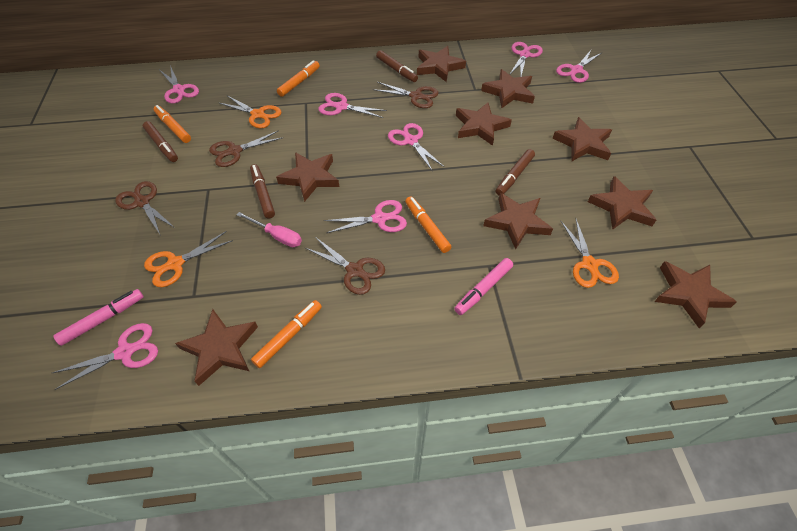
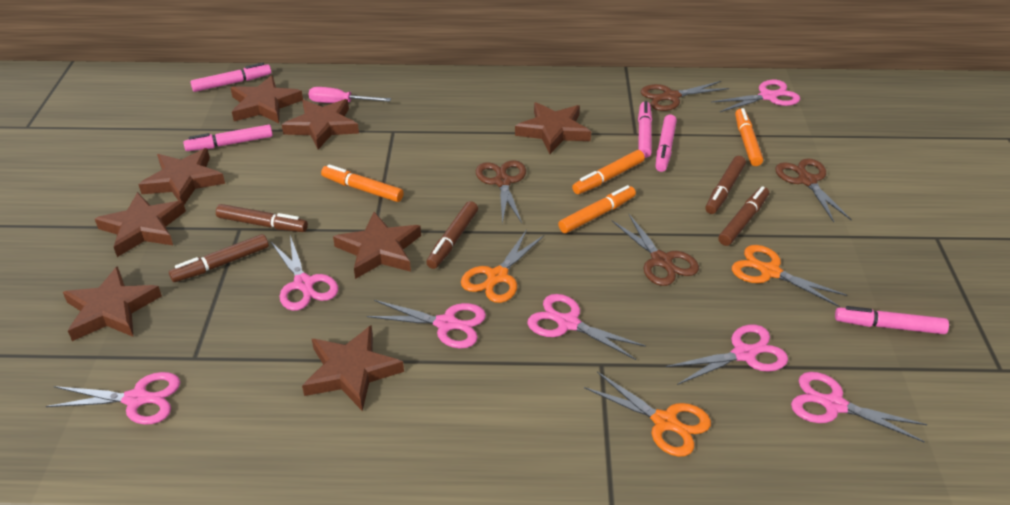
brown marker: [143,121,178,162] [250,164,275,219] [376,50,418,82] [496,149,535,195] = 4 -> [169,234,269,282] [216,204,308,232] [426,201,478,269] [705,156,746,214] [718,186,769,246] = 5
brown star: [175,309,258,386] [276,152,339,202] [417,46,466,82] [456,102,512,146] [481,69,535,108] [483,193,553,249] [552,117,612,161] [588,176,656,230] [655,261,737,328] = 9 -> [63,266,162,341] [95,192,186,257] [138,148,225,205] [231,75,303,123] [282,99,359,149] [302,325,404,411] [333,212,421,279] [515,102,591,154] = 8
pink marker: [53,289,144,346] [454,258,513,315] = 2 -> [183,125,273,151] [190,63,271,92] [638,101,652,158] [656,115,677,172] [835,306,949,334] = 5

